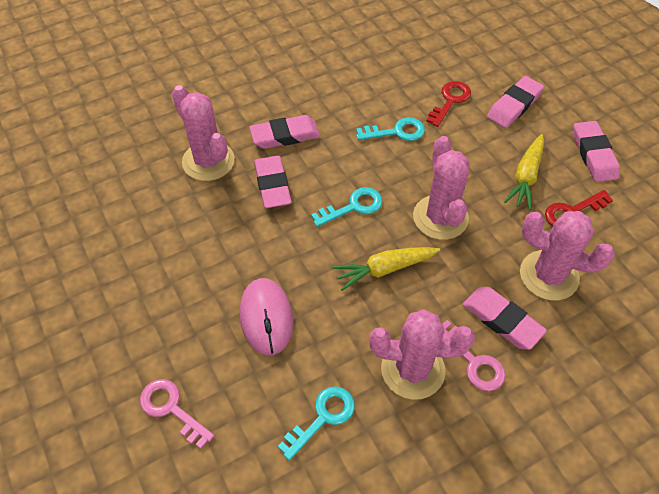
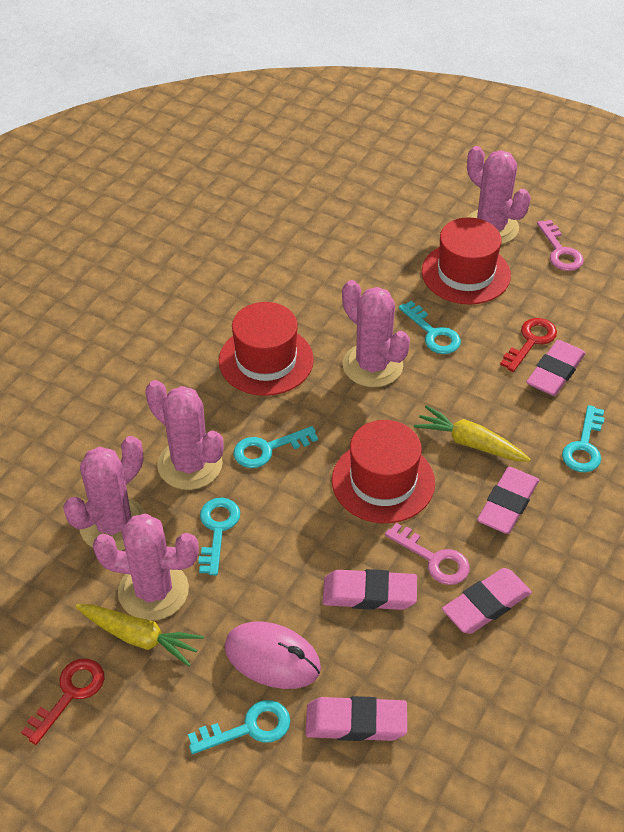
pink cactus: [172,85,235,181] [370,309,475,400] [413,136,470,240] [520,211,615,300] = 4 -> [63,436,146,551] [93,513,199,621] [145,380,224,490] [342,280,410,387] [467,146,531,244] = 5
red hat: none = 0 -> [219,302,314,396] [332,420,435,523] [422,217,511,305] = 3
turquoise key: [278,386,355,461] [311,187,382,227] [356,117,425,141] = 3 -> [188,700,290,754] [198,498,240,575] [233,426,318,468] [399,301,461,354] [562,405,604,472] = 5

